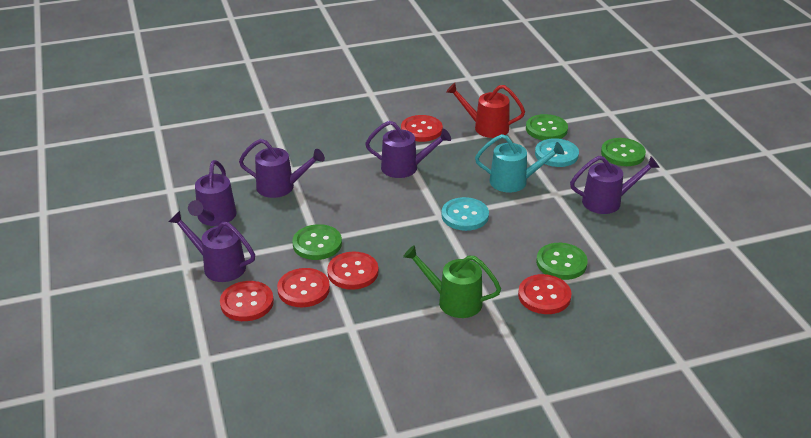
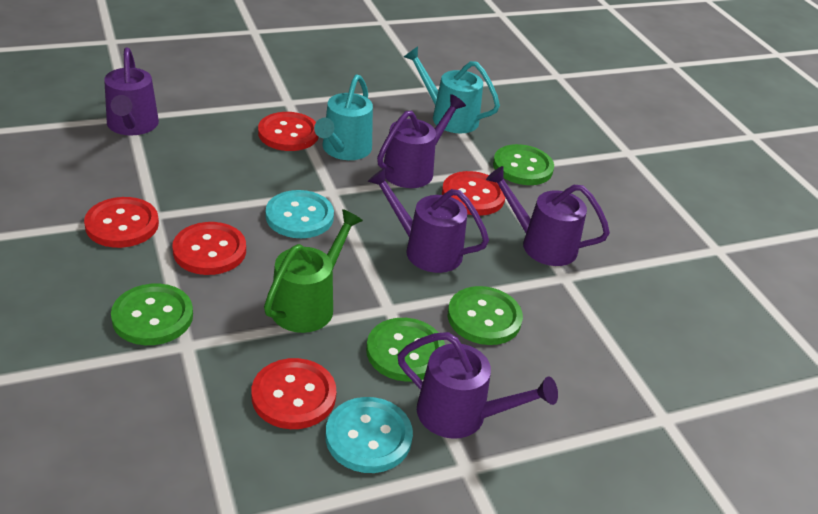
red watering can: [446,83,525,138] = 1 -> none = 0
turquoise watering can: [475,134,564,193] = 1 -> [314,74,373,160] [404,46,500,133] = 2

